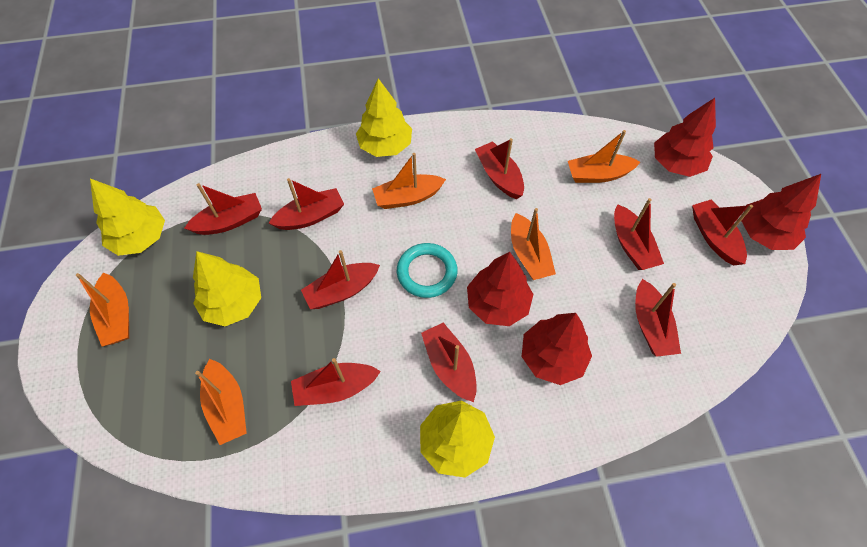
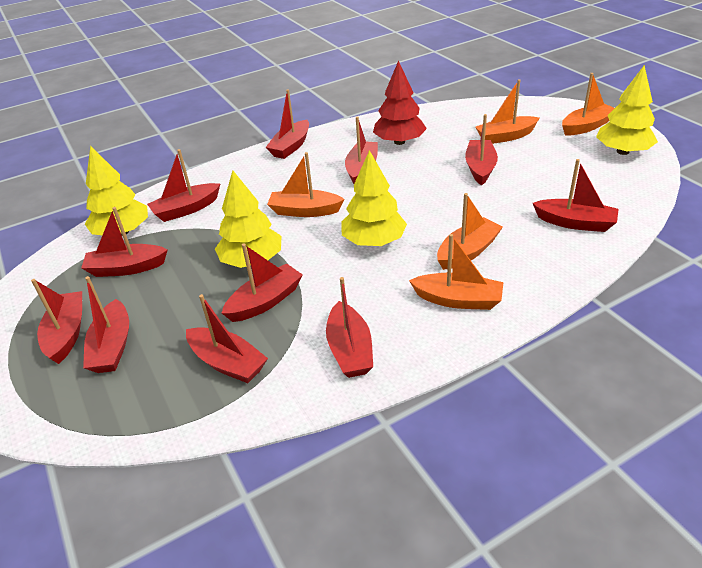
red boat: [184,183,262,235] [269,178,344,230] [291,358,381,406] [301,250,380,309] [421,322,477,402] [475,138,524,199] [614,198,664,270] [635,279,681,357] [692,199,753,266] = 9 -> [31,279,82,364] [81,207,168,277] [83,276,129,373] [147,149,220,222] [186,294,268,383] [222,243,303,322] [266,89,309,159] [326,277,373,378] [345,116,378,184] [465,114,498,186] [533,159,619,232] = 11
red tree: [467,252,534,326] [522,313,592,385] [654,98,716,177] [741,174,821,250] = 4 -> [373,60,427,145] = 1
turquoise ring: [397,243,458,298] = 1 -> none = 0

